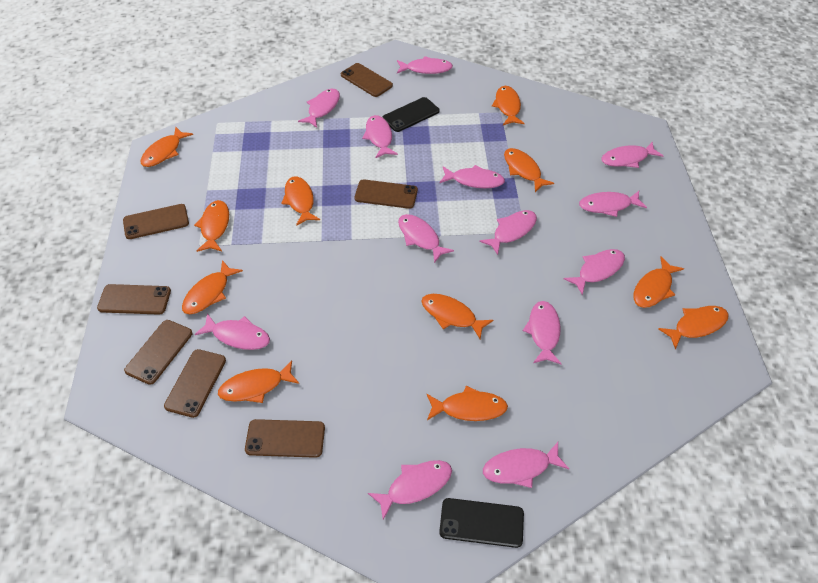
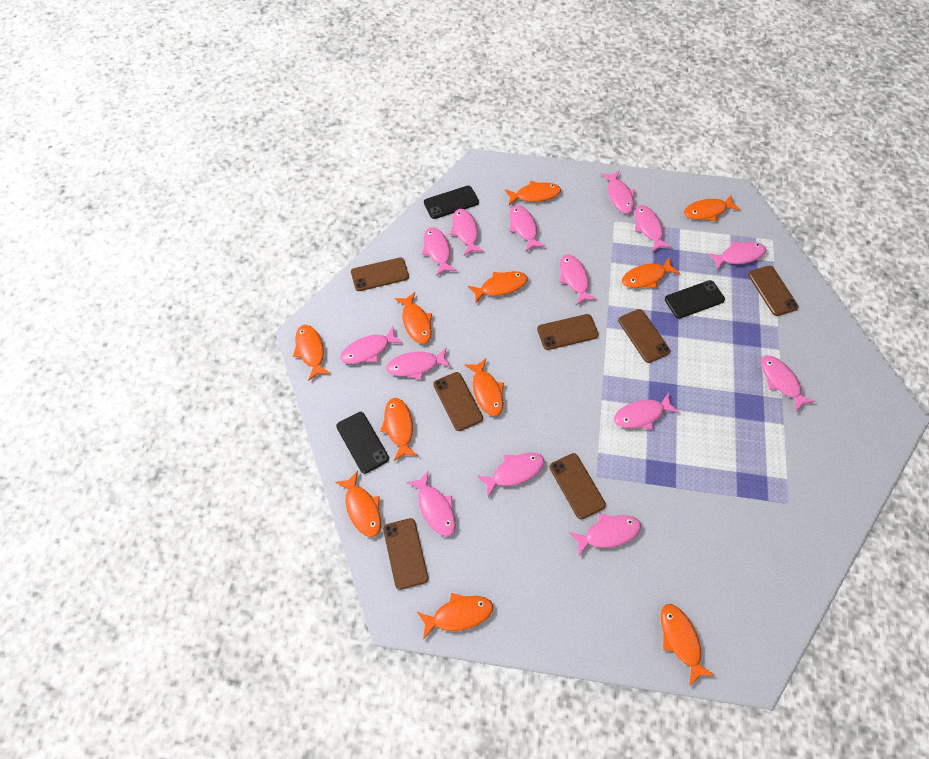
black phone: [383,97,440,132] [439,498,524,548] = 2 -> [336,412,389,474] [424,186,479,219] [665,280,725,319] = 3
pink fish: [194,314,270,350] [298,89,340,128] [362,115,398,158] [368,460,452,520] [397,56,453,74] [398,214,454,263] [439,165,505,188] [479,210,537,255] [483,442,569,488] [523,301,562,364] [564,249,625,295] [579,191,647,217] [601,142,663,168] = 13 -> [340,326,403,364] [386,348,451,380] [406,471,456,537] [422,227,457,276] [450,209,484,256] [477,453,544,497] [509,205,545,252] [559,255,597,305] [569,514,641,556] [601,170,635,213] [614,392,680,430] [635,205,672,252] [708,241,766,270] [761,355,815,412] = 14

